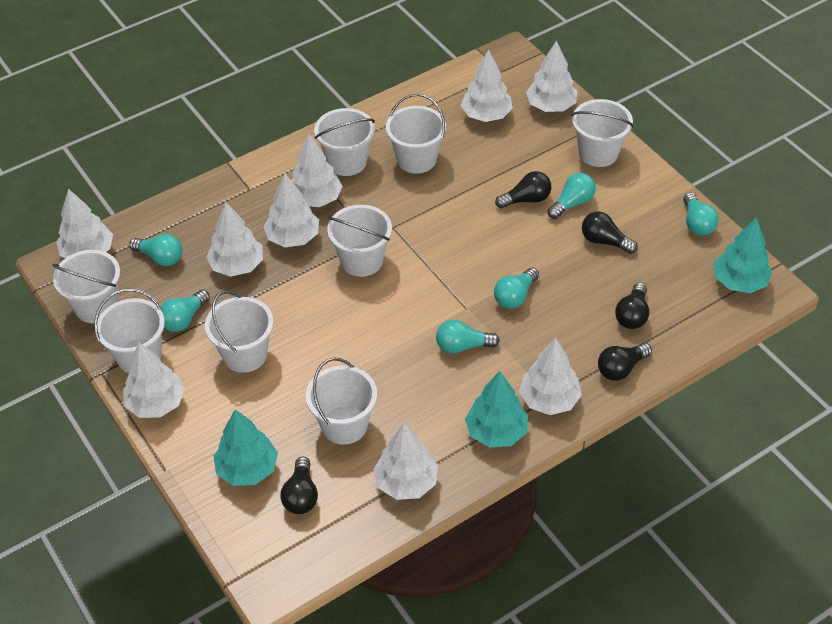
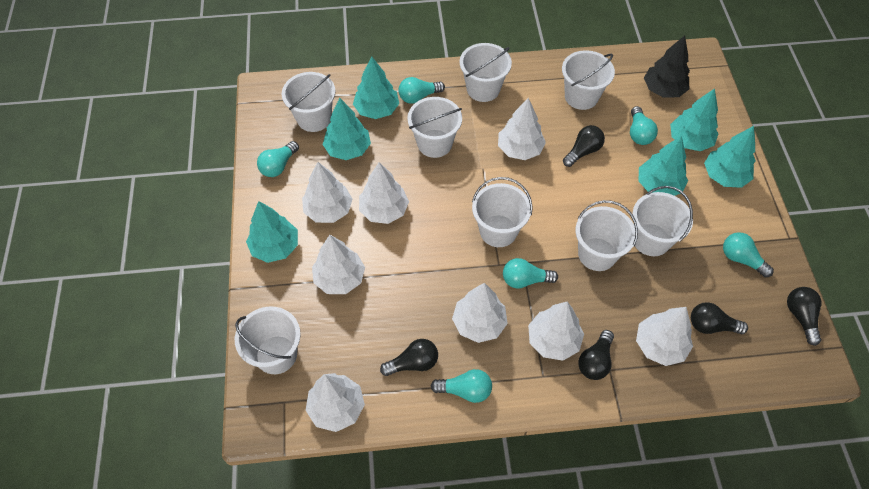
black tree: none = 0 -> [644,36,690,98] = 1
turquoise tree: [214,409,278,486] [465,371,528,448] [714,218,772,293] = 3 -> [246,201,298,263] [323,98,371,160] [353,56,399,119] [639,136,688,196] [670,89,719,151] [704,126,756,188] = 6
white tree: [56,189,113,258] [123,342,185,418] [206,202,263,277] [263,174,319,247] [291,134,343,207] [373,423,438,500] [461,50,513,122] [519,338,582,415] [526,40,578,112] = 9 -> [302,162,352,223] [305,373,365,432] [312,235,365,294] [359,162,409,224] [452,283,508,343] [498,98,546,160] [528,302,584,361] [636,307,693,366] = 8

